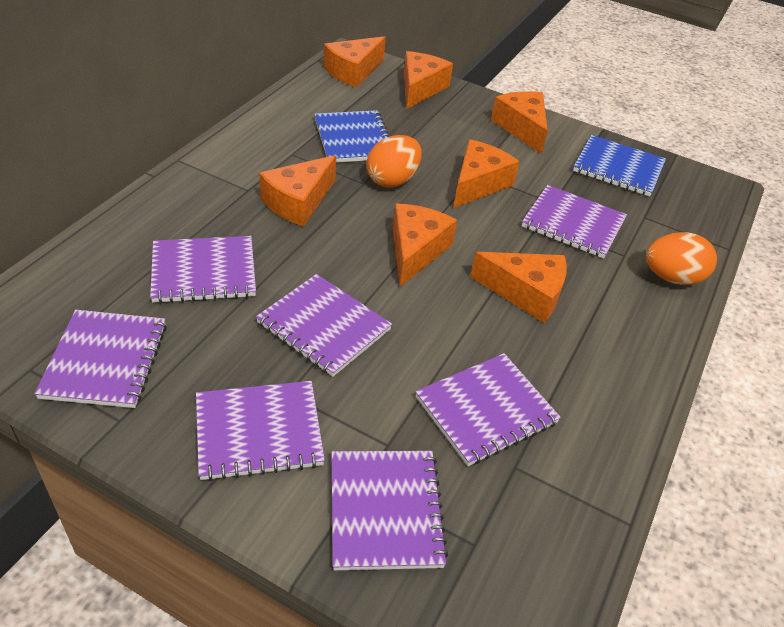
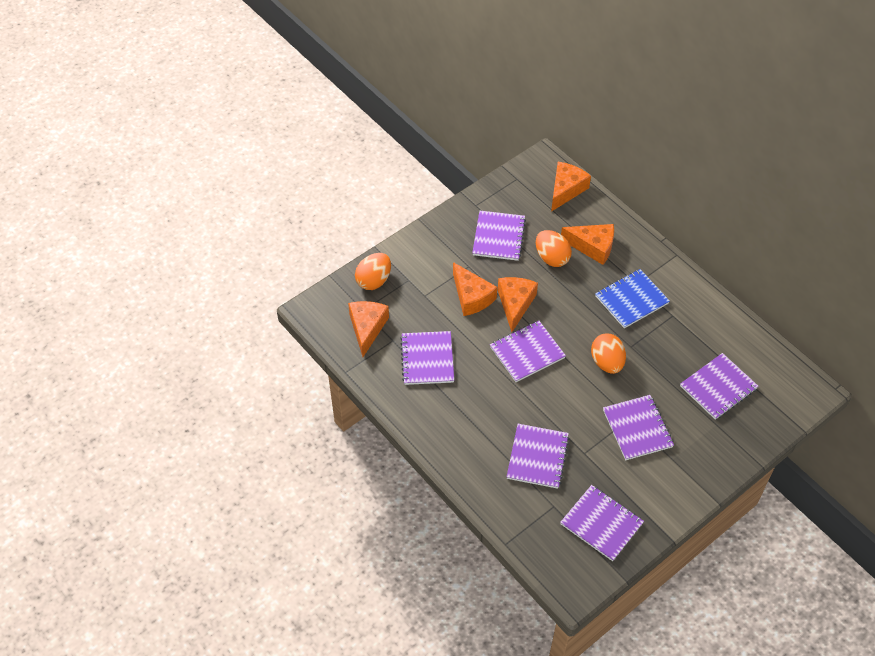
blue notebook: [314,110,390,163] [573,135,666,197] = 2 -> [595,269,670,328] = 1
orange cheese: [259,155,336,226] [323,36,386,87] [393,204,457,287] [404,51,453,109] [453,139,520,208] [470,252,567,323] [491,91,548,154] = 7 -> [348,301,389,357] [453,262,497,316] [498,277,538,332] [551,162,591,212] [561,224,614,265] = 5
orange egg: [367,135,422,188] [646,232,717,285] = 2 -> [355,253,391,290] [536,230,572,267] [591,333,626,374] = 3

